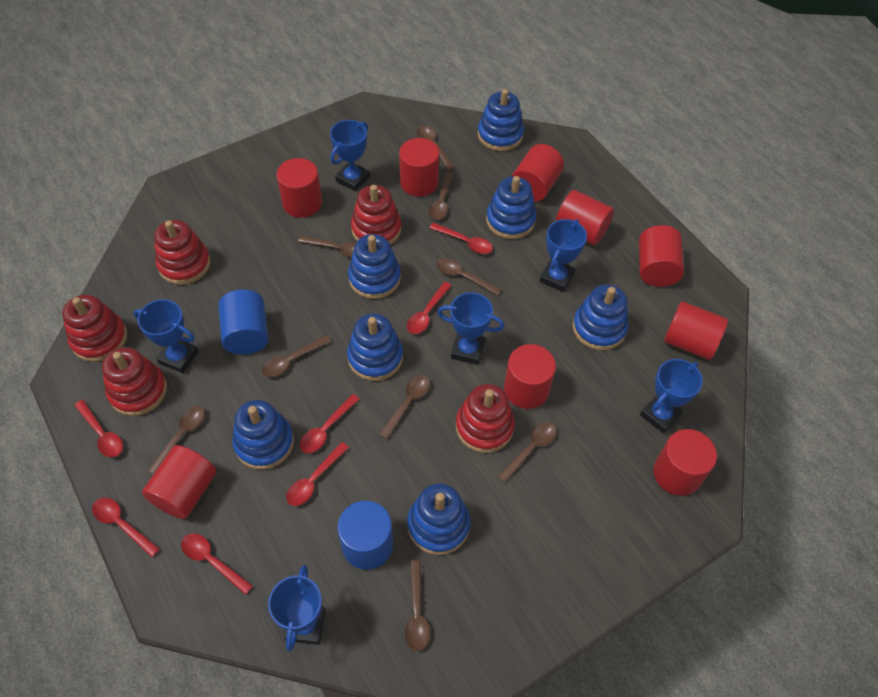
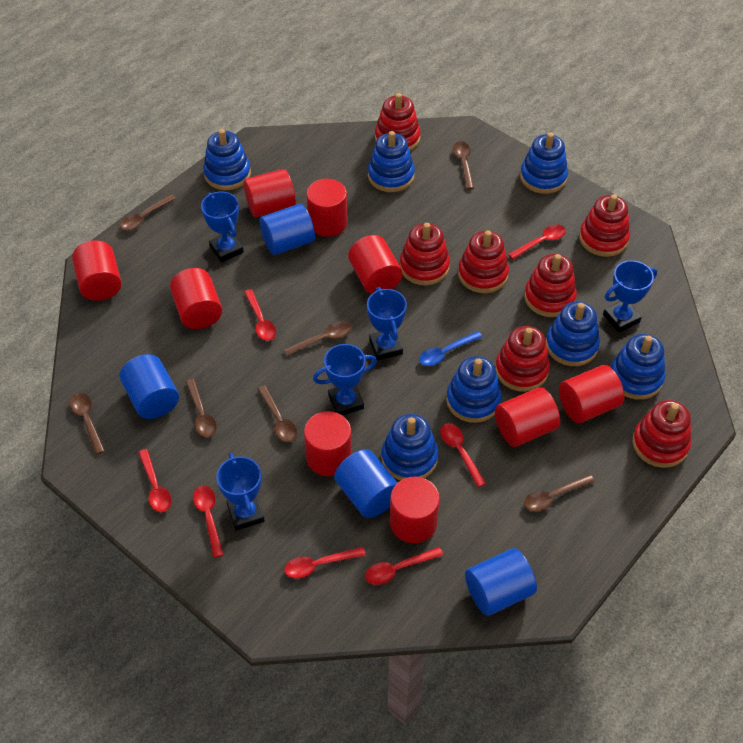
blue cylinder: [218,290,269,354] [337,501,393,570] = 2 -> [120,354,179,419] [260,204,315,255] [334,449,398,518] [465,548,537,616] = 4
blue spoon: none = 0 -> [419,331,482,366] = 1
blue trophy: [133,299,199,373] [268,565,326,652] [330,120,370,192] [437,292,505,365] [540,219,587,292] [640,359,703,433] = 6 -> [201,192,244,262] [216,453,265,531] [313,344,377,416] [367,287,407,360] [603,260,657,333] = 5
brown spoon: [147,406,205,474] [262,335,332,377] [298,235,356,258] [379,375,430,439] [405,560,430,651] [417,125,455,170] [429,172,454,220] [436,258,501,296] [497,422,556,483] = 9 -> [70,393,105,455] [120,194,176,231] [186,379,217,437] [258,385,297,442] [284,321,352,356] [453,141,474,189] [524,474,595,512] = 7
red stacking toy: [62,295,127,362] [102,347,167,416] [154,220,210,285] [351,185,401,245] [456,384,515,453] = 5 -> [375,93,421,151] [400,223,450,286] [458,230,509,293] [495,326,550,392] [524,254,577,317] [579,194,630,257] [632,400,691,468] = 7

